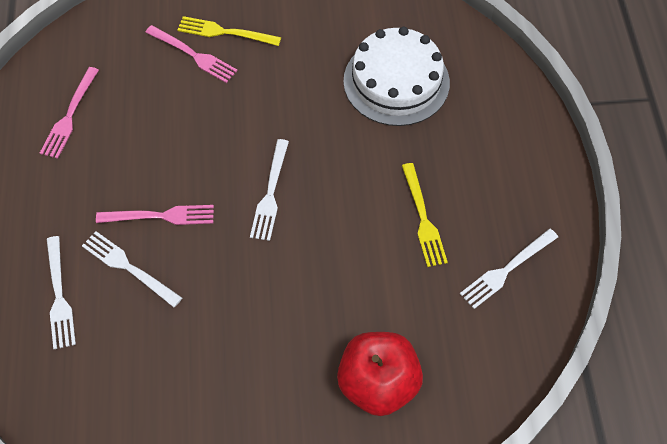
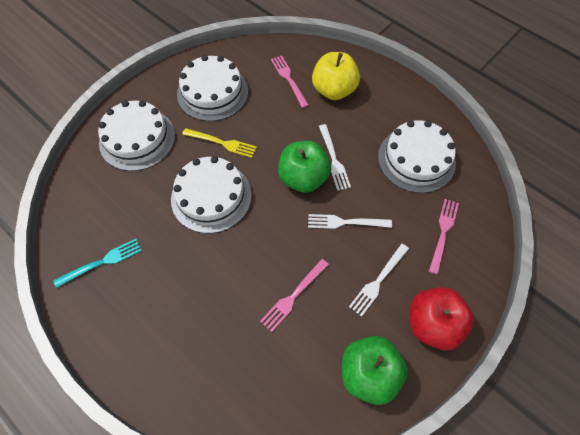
green apple: none = 0 -> [278,141,331,193] [342,336,408,405] = 2
turquoise fork: none = 0 -> [53,239,142,288] = 1
white cake: [343,27,450,126] = 1 -> [98,100,175,171] [171,156,252,233] [177,55,248,121] [378,120,456,193] = 4
white fork: [47,236,76,349] [82,231,182,307] [250,139,289,241] [460,228,558,309] = 4 -> [308,214,392,229] [319,124,351,191] [349,244,409,317] = 3
yellow apple: none = 0 -> [312,52,360,100] = 1
yellow fork: [178,16,281,46] [402,163,448,267] = 2 -> [182,128,257,158] = 1

